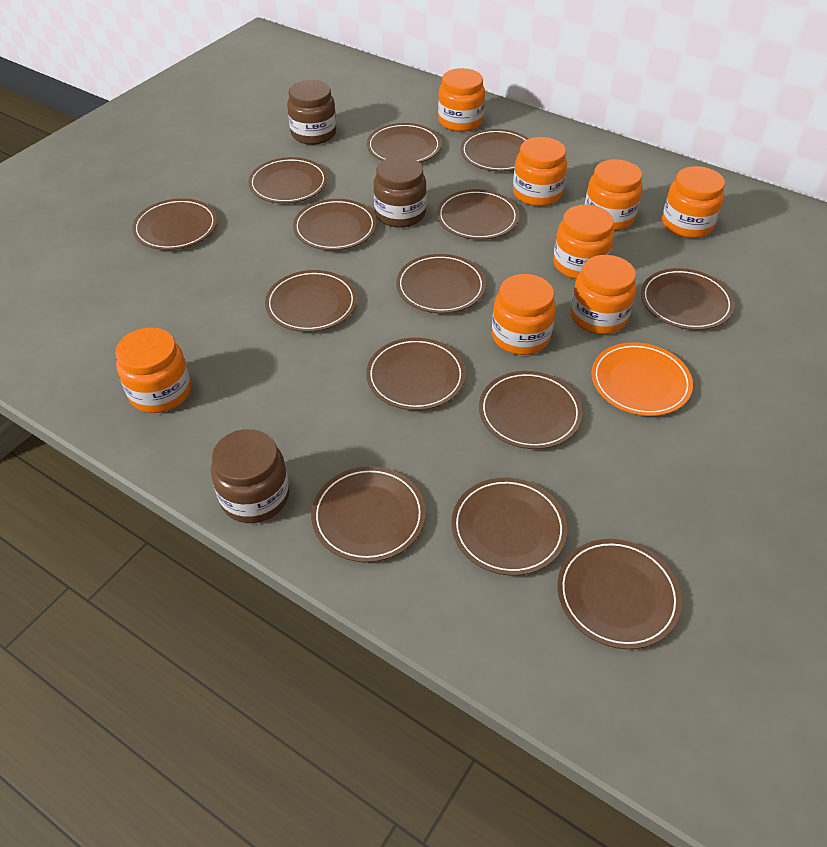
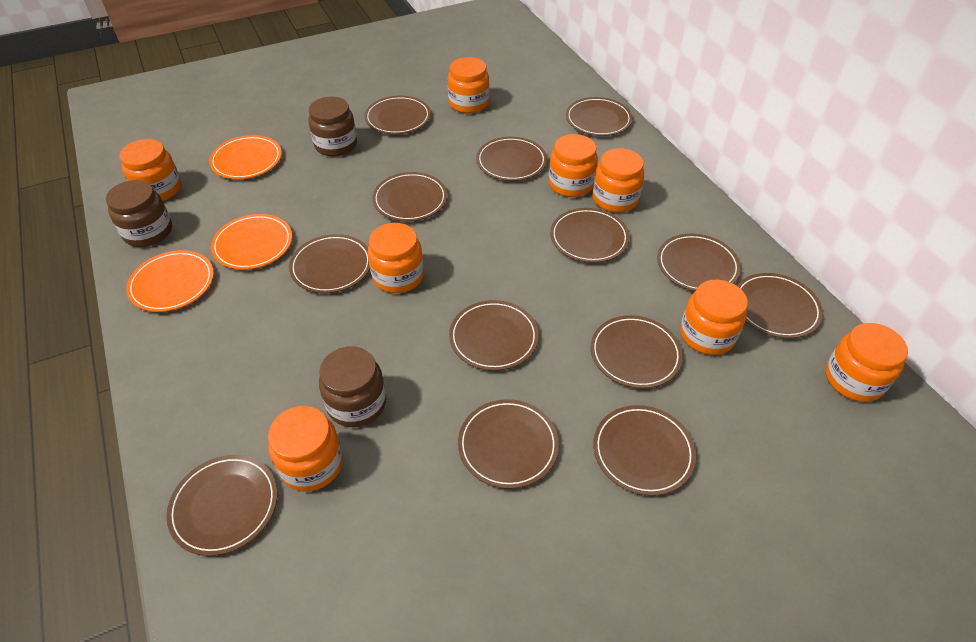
brown plate: [132,198,217,250] [248,157,328,203] [265,270,357,332] [293,199,377,250] [311,466,426,562] [366,338,466,410] [367,123,442,163] [396,254,486,313] [437,189,519,240] [451,477,567,576] [461,129,529,171] [479,371,583,449] [557,539,682,649] [641,268,734,330] = 14 -> [166,455,277,556] [289,234,370,293] [364,96,431,134] [372,172,447,221] [449,300,539,371] [458,399,559,489] [476,137,547,181] [550,208,630,263] [566,97,632,136] [591,315,683,388] [593,405,696,496] [657,234,741,291] [737,273,823,338] = 13
orange plate: [591,342,693,416] = 1 -> [126,250,214,312] [209,135,282,179] [211,214,292,270] = 3

